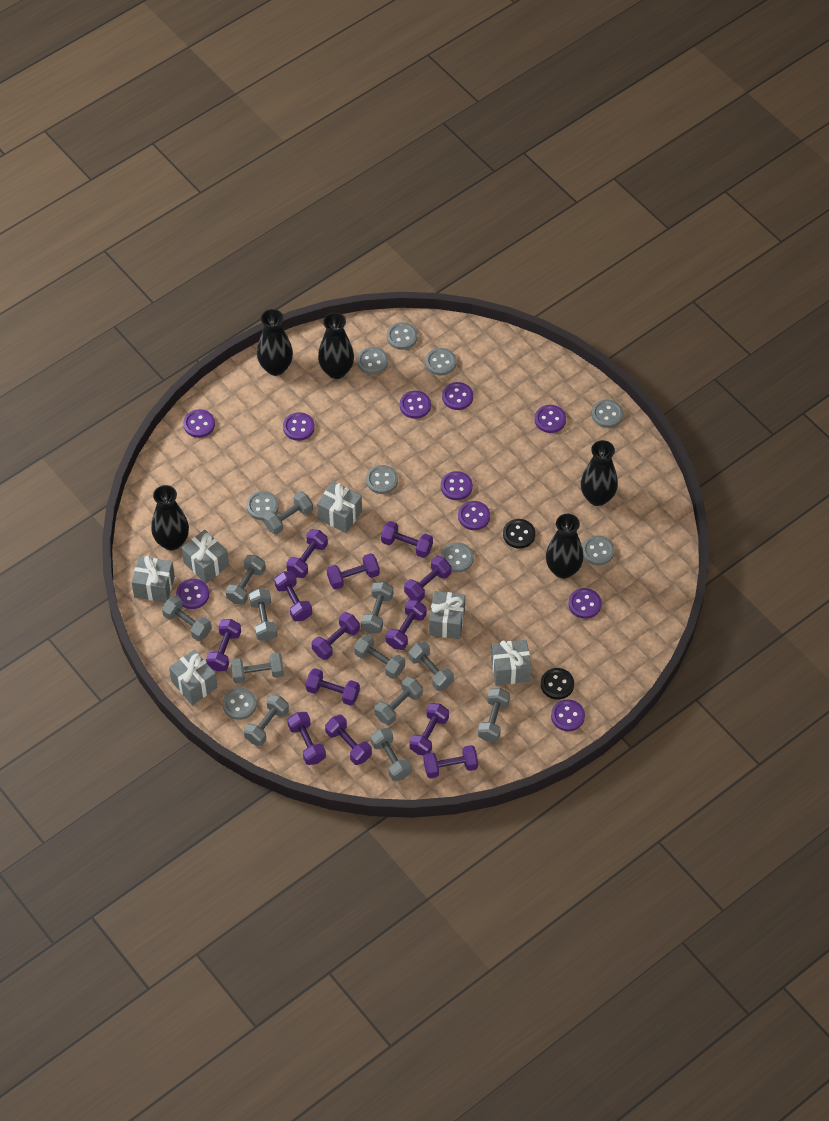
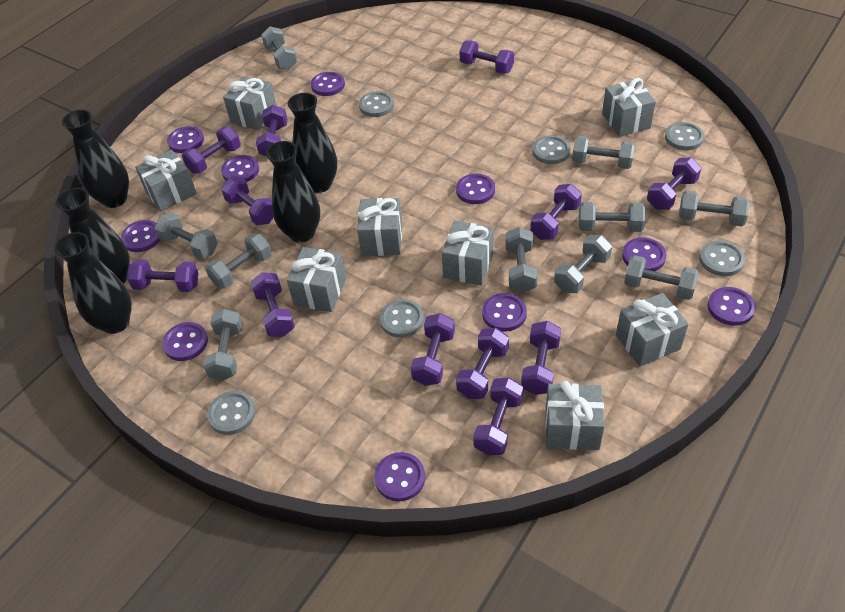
black button: [503,519,535,549] [541,668,574,699] = 2 -> none = 0
grey button: [223,688,257,720] [246,491,279,520] [357,347,388,375] [366,465,398,494] [387,322,418,350] [425,348,456,375] [441,542,474,572] [582,536,615,565] [592,400,623,428] = 9 -> [207,391,256,435] [359,91,394,117] [380,299,424,338] [532,136,571,164] [665,122,704,150] [699,241,745,276] = 6
grey dumbbell: [162,596,212,641] [225,555,266,605] [231,653,284,683] [244,694,289,746] [249,588,277,641] [263,492,313,535] [354,634,405,679] [361,582,393,634] [371,728,411,781] [374,676,423,725] [409,641,454,691] [478,688,510,742] = 12 -> [154,213,218,259] [203,309,243,381] [205,233,272,289] [261,27,298,70] [506,227,538,293] [554,235,612,293] [572,136,635,169] [579,202,646,232] [624,255,699,300] [679,190,750,226] = 10
grey gift: [131,556,175,602] [169,650,218,705] [182,530,229,583] [317,482,362,533] [429,591,465,639] [491,640,531,685] = 6 -> [135,150,197,211] [223,76,277,130] [287,247,346,312] [357,198,402,256] [442,221,493,285] [545,381,605,450] [602,78,656,137] [616,293,689,367] = 8
purple dumbbell: [206,619,241,671] [274,571,312,621] [286,529,328,578] [287,712,326,765] [306,668,360,706] [312,612,360,660] [325,715,372,765] [327,553,380,590] [381,521,433,558] [386,599,426,650] [404,556,451,601] [409,703,449,756] [424,745,478,778] = 13 -> [127,259,199,292] [182,126,241,173] [221,177,274,225] [251,272,295,337] [256,105,288,157] [411,313,455,386] [456,328,509,399] [460,40,514,74] [473,377,523,455] [521,321,561,395] [530,184,582,240] [647,157,701,210] = 12

